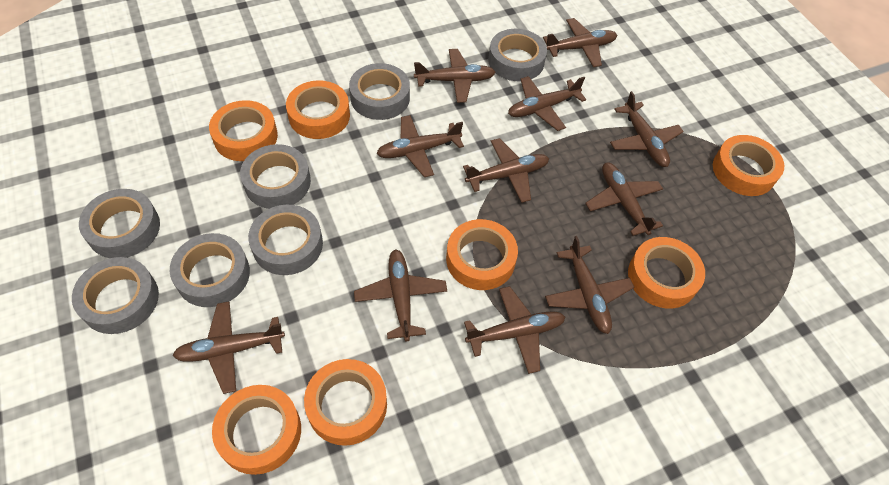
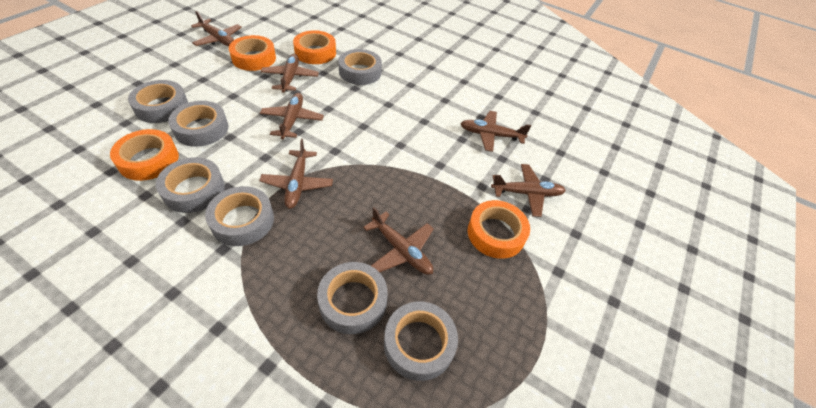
brown plane: [172,302,285,394] [354,249,447,341] [376,115,464,177] [414,49,496,103] [463,138,549,203] [464,286,565,374] [508,76,586,131] [543,18,617,67] [545,236,634,334] [585,163,663,236] [610,91,684,167] = 11 -> [191,11,242,46] [259,139,333,209] [260,93,324,139] [261,54,319,93] [363,207,434,275] [460,111,531,152] [491,164,566,217] = 7
orange tape: [209,100,278,161] [212,385,301,475] [286,80,350,139] [304,359,387,446] [446,219,518,290] [628,237,705,309] [713,135,784,196] = 7 -> [110,129,179,181] [229,35,276,71] [293,30,336,64] [468,200,530,259] = 4

